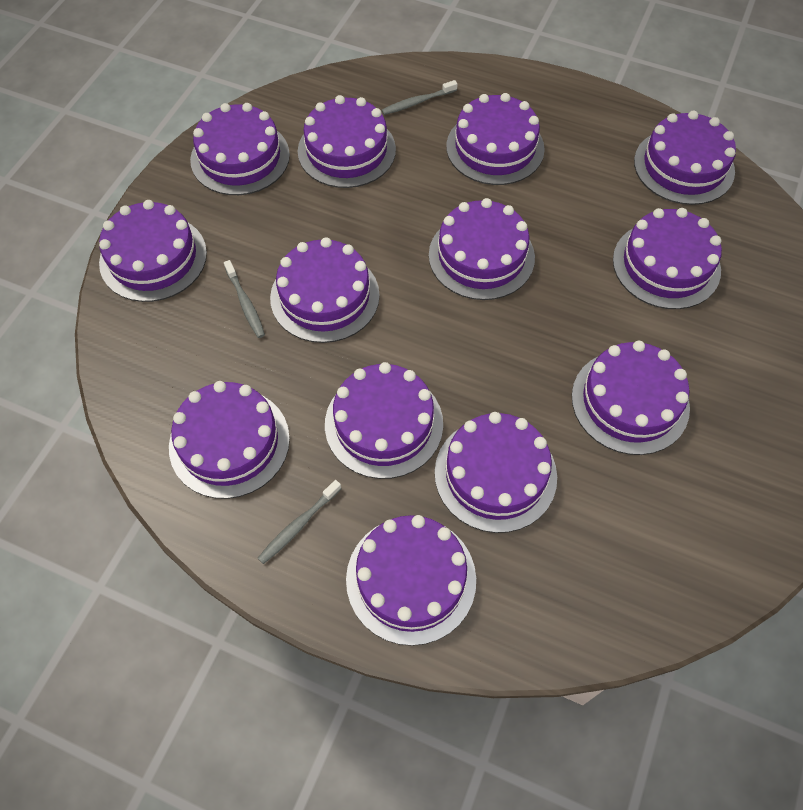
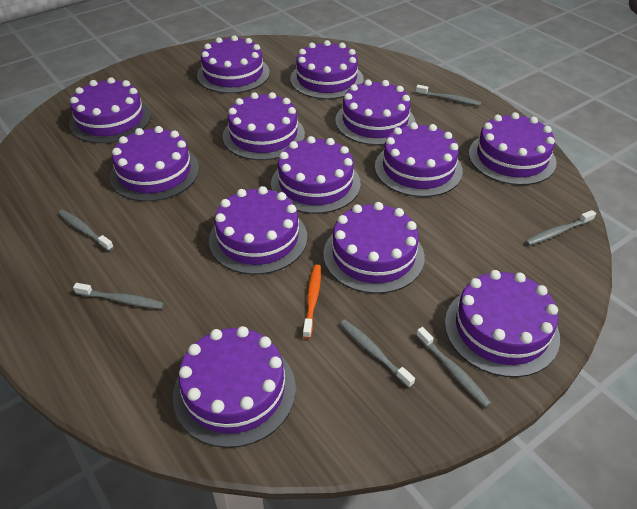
grey toothbrush: [224,260,265,338] [258,480,342,564] [381,80,458,115] = 3 -> [58,210,114,251] [73,283,164,309] [340,320,415,388] [416,85,481,106] [416,327,491,408] [525,210,596,246] = 6
orange toothbrush: none = 0 -> [303,265,321,339] = 1

